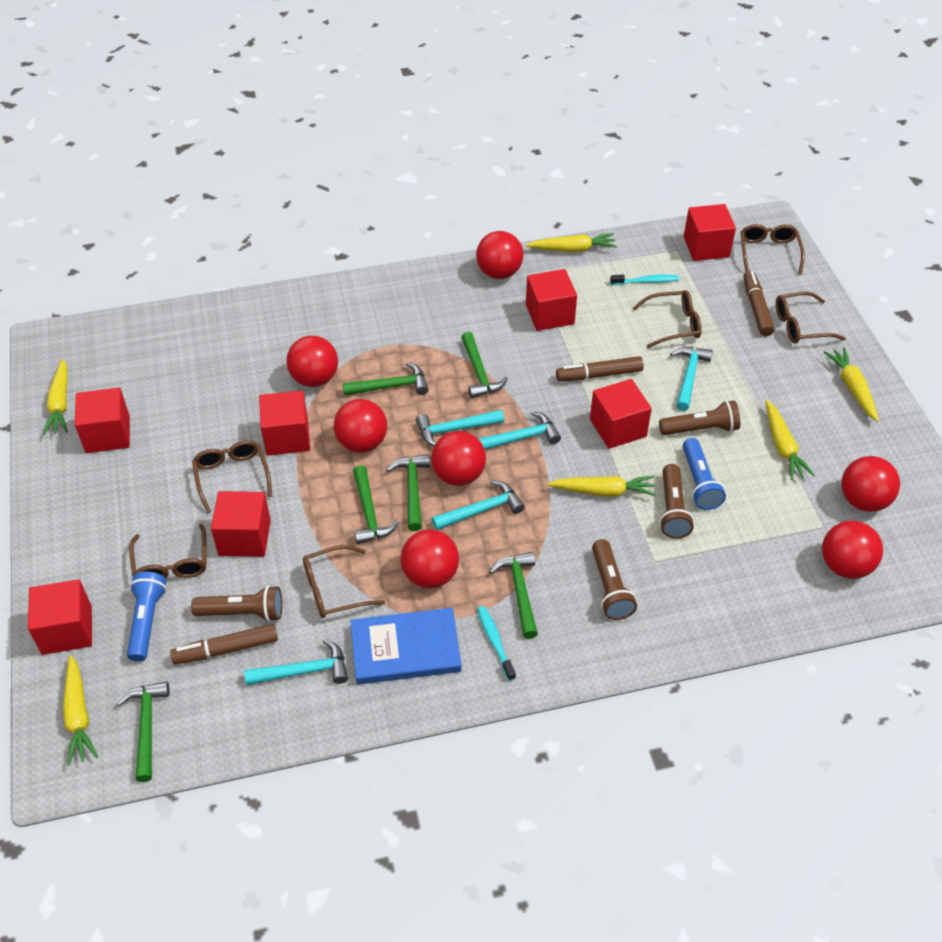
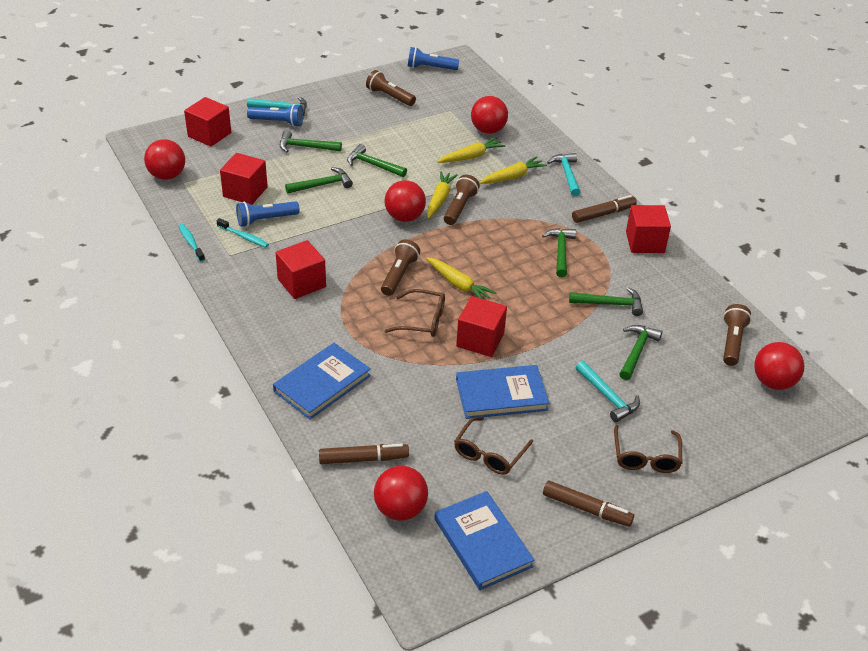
blue book: [350,608,462,685] = 1 -> [273,343,371,419] [434,491,534,590] [456,365,549,419] = 3
blue flashlight: [127,572,167,662] [683,438,726,510] = 2 -> [236,201,300,227] [247,104,304,127] [408,47,459,70] = 3
brown glasses: [129,523,207,579] [192,440,272,513] [303,545,385,618] [633,290,702,348] [741,224,805,275] [775,292,846,343] = 6 -> [384,289,445,337] [454,417,533,475] [614,425,682,473] = 3
red ball: [286,335,338,387] [334,399,387,453] [401,529,459,588] [431,431,486,486] [476,231,523,279] [822,521,883,579] [841,456,900,512] = 7 -> [144,139,185,180] [374,466,428,521] [385,180,426,222] [471,96,508,134] [754,342,804,390] = 5
red cube: [28,579,92,655] [75,388,130,453] [211,491,271,557] [259,391,310,456] [526,269,577,331] [590,379,652,449] [684,204,736,261] = 7 -> [184,97,231,147] [220,153,268,205] [276,240,326,299] [456,296,507,357] [626,205,671,253] = 5
turquoise hammer: [244,639,348,685] [416,410,504,447] [432,480,525,530] [479,411,561,450] [670,347,713,411] = 5 -> [247,97,307,115] [547,153,581,196] [575,361,640,422] = 3
yellow carrot: [43,359,68,435] [63,655,98,766] [526,233,617,252] [547,476,656,496] [765,400,815,480] [824,347,879,422] = 6 -> [426,257,496,299] [427,171,458,219] [437,137,505,163] [479,156,547,184] = 4

